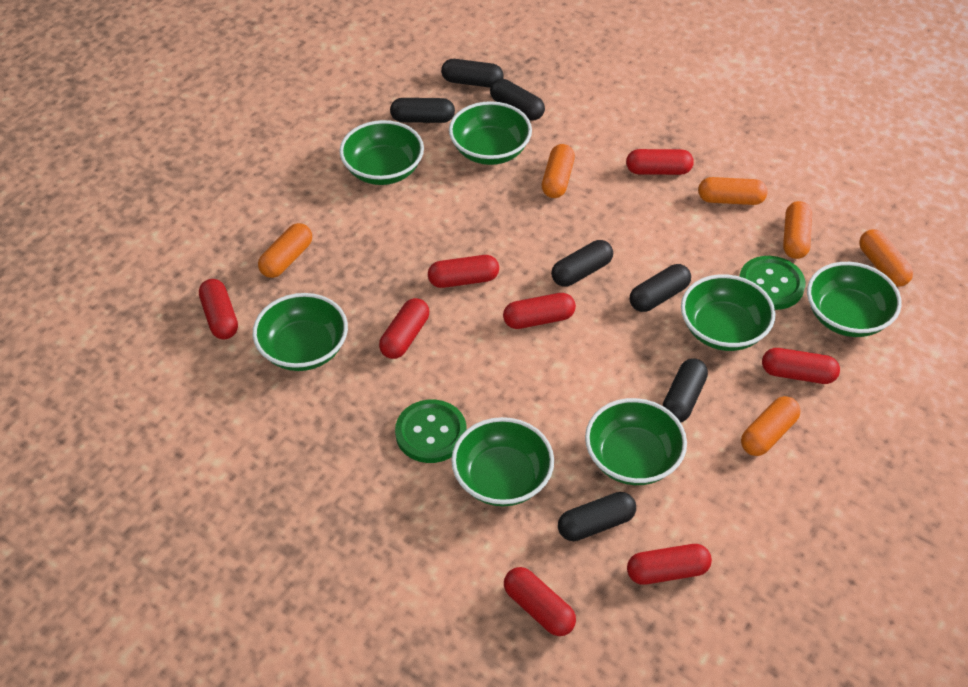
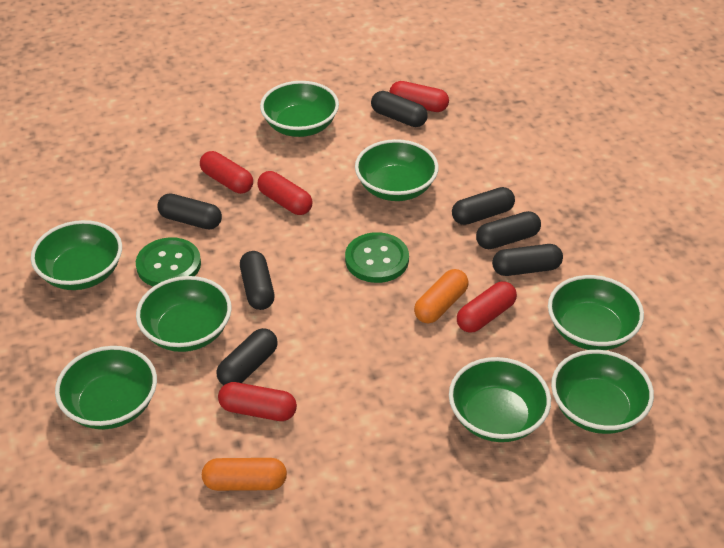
green bowl: [253,293,348,371] [339,120,424,185] [449,101,532,165] [451,417,554,506] [585,398,687,485] [681,274,776,351] [807,262,902,337] = 7 -> [31,220,122,290] [55,346,157,429] [136,276,232,352] [260,81,339,137] [355,139,439,201] [449,357,551,442] [548,275,644,350] [551,350,654,434] = 8
orange capsule: [258,223,312,278] [542,144,575,198] [698,177,768,205] [741,396,801,456] [783,201,812,259] [859,229,913,287] = 6 -> [202,458,287,491] [414,269,469,324] = 2
red capsule: [199,279,238,339] [379,298,429,359] [428,255,499,288] [503,293,576,329] [504,567,576,636] [626,149,694,175] [627,544,712,585] [762,348,840,384] = 8 -> [200,151,253,194] [218,382,297,421] [258,171,312,215] [389,81,449,112] [457,281,517,333] = 5

